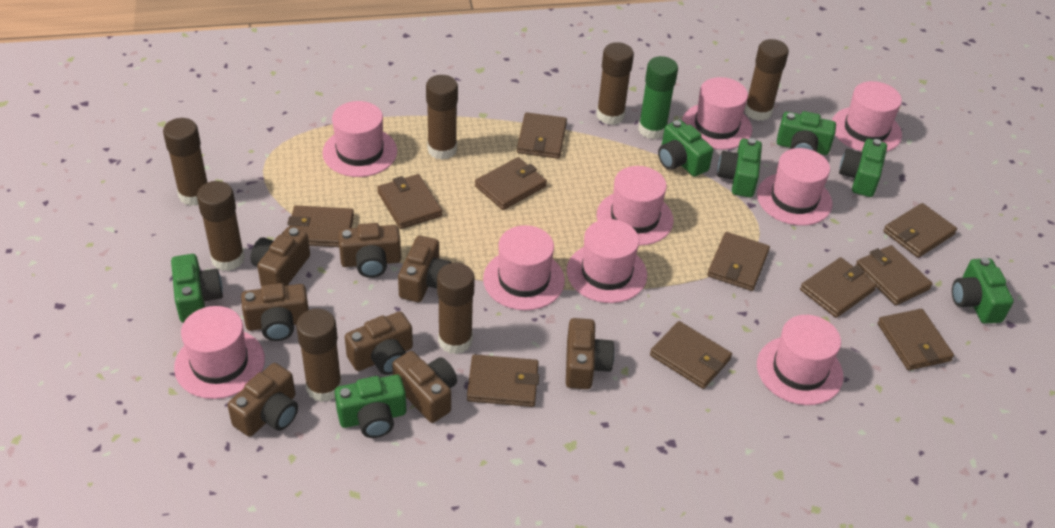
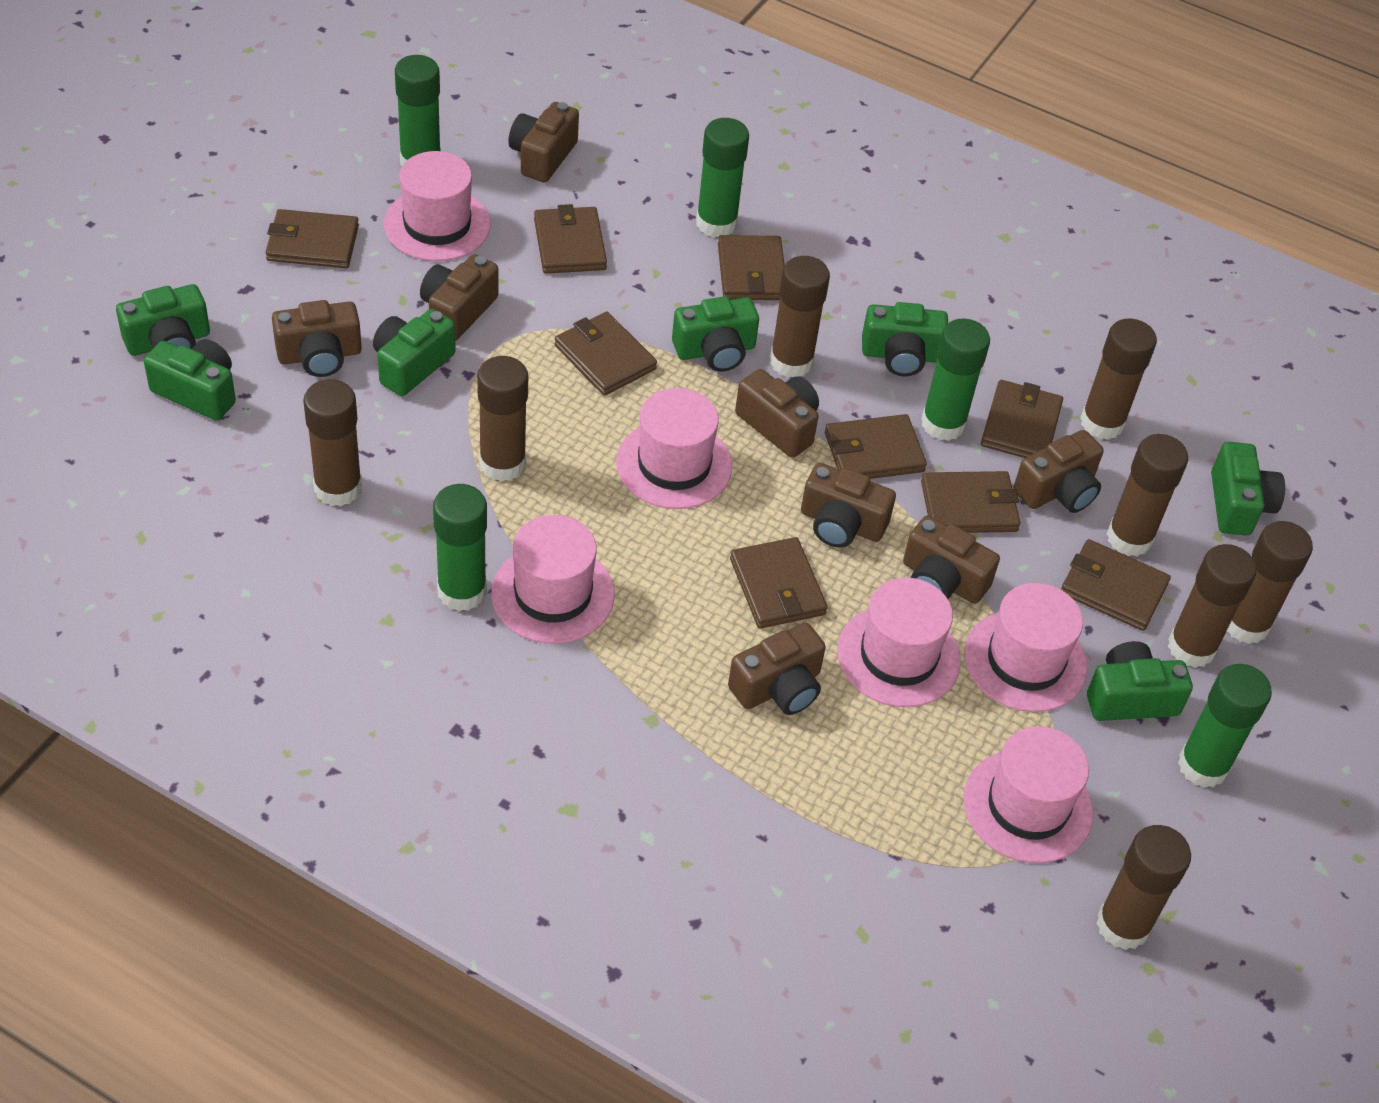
brown glue stick: [163,118,208,206] [197,181,245,271] [296,308,342,402] [426,75,458,160] [437,263,475,354] [597,42,634,125] [744,39,789,121] = 7 -> [303,379,362,506] [477,356,528,482] [770,256,830,378] [1080,318,1157,440] [1096,825,1191,950] [1107,434,1188,557] [1168,544,1257,668] [1227,521,1313,644] = 8
brown wallet: [287,206,354,247] [377,174,442,229] [467,354,539,407] [475,157,547,210] [517,112,567,159] [650,321,732,389] [707,232,770,291] [800,257,877,318] [856,245,933,305] [878,309,954,371] [883,203,957,258] = 11 -> [266,209,359,268] [534,204,607,274] [555,311,657,396] [718,235,785,300] [730,537,828,629] [825,414,927,479] [921,471,1020,533] [981,380,1063,458] [1061,539,1171,631] = 9
green glue stick: [638,56,678,139] = 1 -> [395,55,441,166] [433,484,487,611] [696,118,749,237] [921,319,990,441] [1178,664,1272,788] = 5
pink hat: [174,306,265,399] [322,101,397,177] [483,225,565,310] [567,219,647,303] [597,166,674,246] [682,77,752,150] [757,148,832,226] [757,315,844,405] [832,81,902,152] = 9 -> [384,151,491,261] [491,515,615,644] [616,388,732,509] [837,577,961,707] [963,726,1093,863] [965,583,1087,712] = 6

